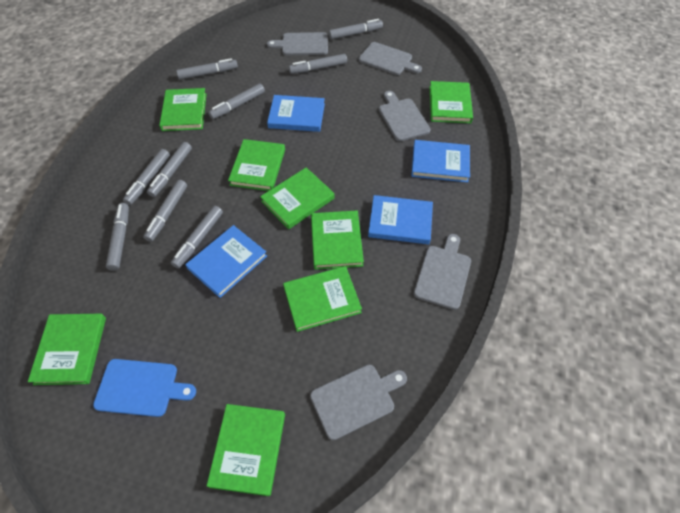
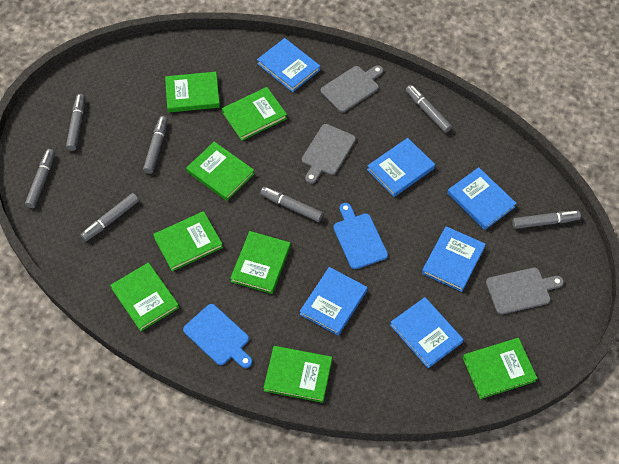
blue book: [185,225,267,298] [267,95,325,132] [368,195,433,244] [411,140,470,182] = 4 -> [257,38,320,92] [300,267,367,336] [367,138,435,197] [390,297,464,368] [422,226,486,292] [447,167,517,230] = 6
blue cutting board: [93,359,196,417] = 1 -> [183,304,252,368] [333,203,388,269] = 2
grey cutting board: [267,32,328,55] [310,365,407,440] [359,42,422,75] [379,91,431,141] [414,234,471,310] = 5 -> [302,124,356,184] [320,65,383,112] [486,267,564,314] = 3
grey marker: [106,203,129,271] [123,149,170,205] [143,180,187,242] [147,142,192,197] [171,206,223,269] [176,58,238,80] [208,83,265,119] [289,54,347,74] [329,19,383,40] = 9 -> [25,149,55,208] [66,94,85,151] [81,193,139,241] [143,116,168,174] [260,187,323,222] [406,85,452,133] [512,211,581,229] = 7

